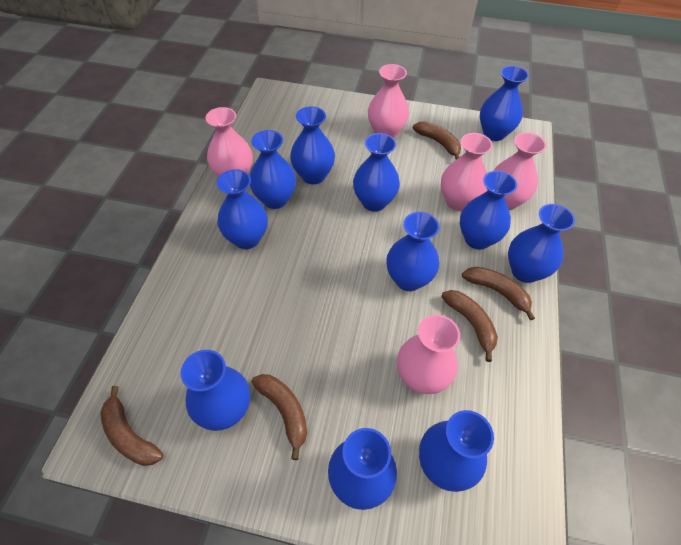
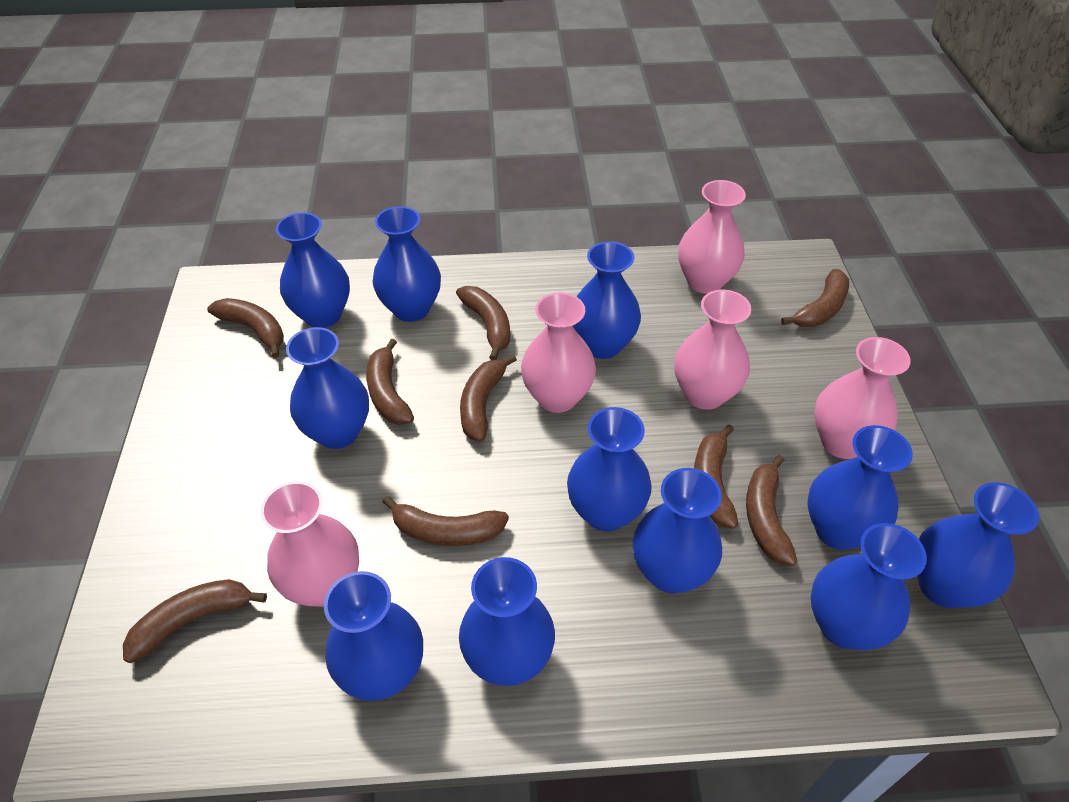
brown banana: [100,386,163,466] [251,374,307,460] [413,121,461,160] [441,290,498,362] [462,267,535,320] = 5 -> [123,579,267,663] [207,298,284,358] [366,338,414,425] [382,496,509,546] [456,286,510,360] [460,355,517,442] [694,424,738,529] [746,455,797,566] [781,269,849,327] = 9

